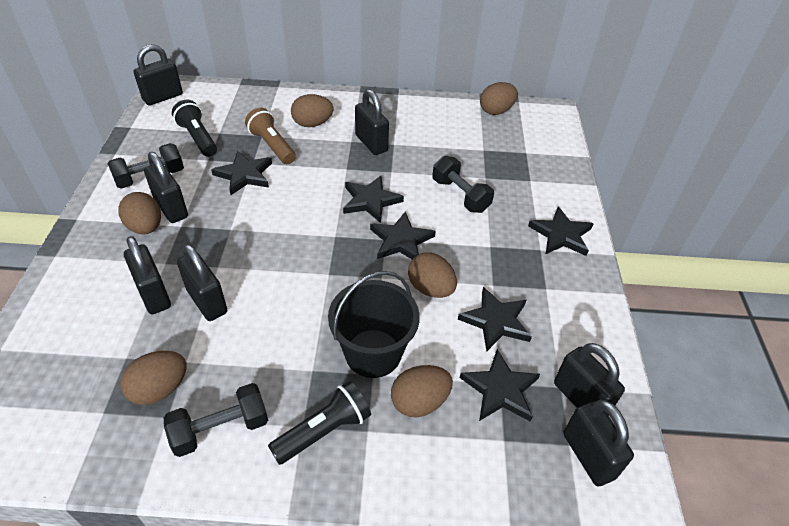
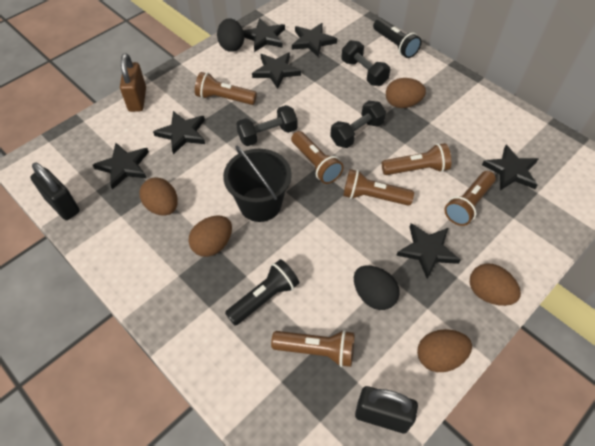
black egg: none = 0 -> [217,18,244,52] [354,266,400,310] = 2
black padlock: [124,236,171,314] [133,44,183,105] [144,152,188,223] [177,244,227,321] [355,89,389,155] [554,343,625,416] [563,400,634,486] = 7 -> [30,163,80,220] [355,386,418,433] = 2
black star: [211,151,272,195] [343,176,404,223] [370,212,436,259] [458,287,532,351] [460,349,540,422] [528,206,594,256] = 6 -> [93,143,149,190] [153,111,205,154] [243,18,285,52] [252,52,301,89] [292,23,337,57] [396,223,461,279] [482,145,538,190] = 7
brown egg: [118,192,161,234] [120,351,187,405] [291,94,333,127] [391,365,453,417] [408,252,457,298] [480,82,518,115] = 6 -> [140,177,178,216] [188,216,232,257] [386,78,426,108] [417,329,472,372] [470,263,521,306] = 5
brown flashlight: [245,107,296,164] = 1 -> [195,72,257,105] [271,330,354,367] [291,131,344,184] [343,169,414,206] [382,143,451,175] [444,171,496,226] = 6
brown padlock: none = 0 -> [120,53,146,112] = 1

